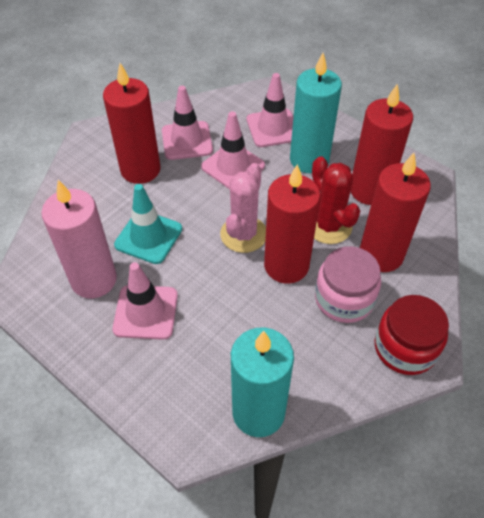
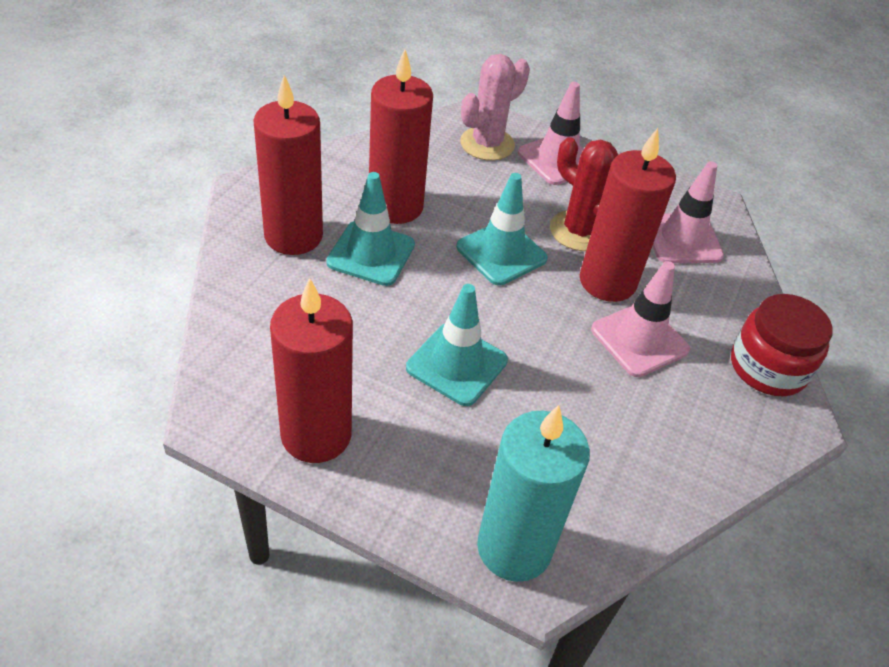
pink candle: [41,180,117,298] = 1 -> none = 0
pink jar: [315,246,381,323] = 1 -> none = 0
pink traffic cone: [112,262,178,340] [162,86,213,160] [201,111,265,189] [247,73,293,147] = 4 -> [518,82,584,185] [591,261,690,377] [653,161,724,263] = 3
turquoise candle: [231,327,294,437] [290,53,342,174] = 2 -> [477,405,590,582] = 1
turquoise traffic cone: [114,184,182,264] = 1 -> [326,172,415,286] [406,284,508,406] [456,173,548,285] = 3

